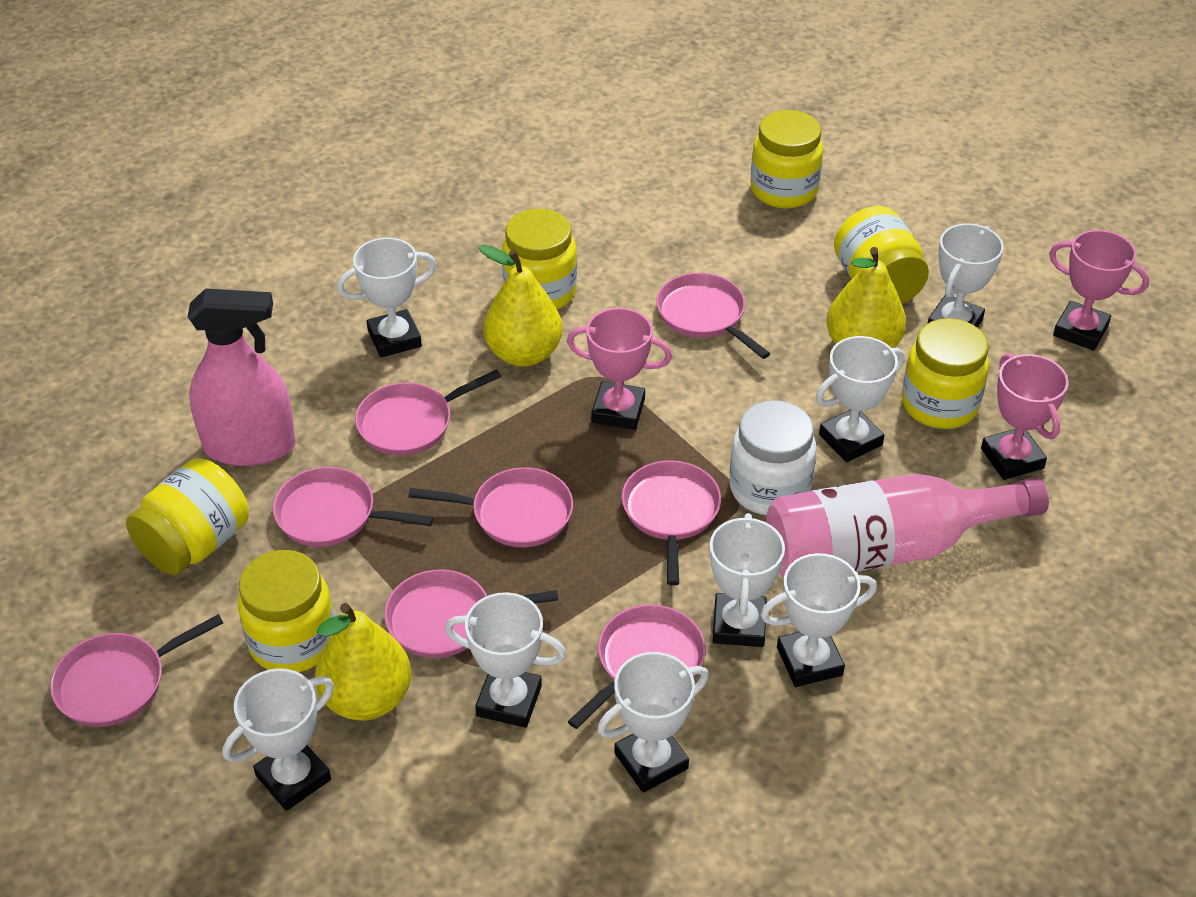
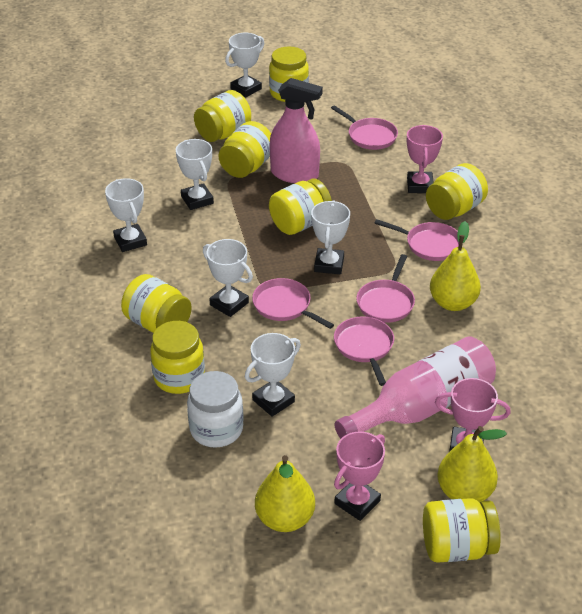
pink pan: [50,614,223,727] [273,467,434,547] [355,369,501,456] [384,569,558,658] [409,467,573,547] [568,605,706,729] [622,460,721,586] [656,273,770,359] = 8 -> [252,278,334,329] [331,105,398,150] [334,316,394,386] [356,254,415,323] [374,219,459,261] = 5
white trophy: [223,668,334,811] [337,237,436,358] [445,592,566,728] [597,652,709,793] [710,513,785,647] [760,553,877,687] [816,336,904,462] [927,224,1004,328] = 8 -> [105,178,147,252] [176,139,214,210] [203,239,253,317] [225,33,264,97] [245,333,301,417] [311,200,350,274] = 6
yellow jar: [126,458,249,575] [238,550,335,673] [502,209,577,309] [750,110,823,208] [834,206,929,304] [902,318,989,429] = 6 -> [121,274,192,333] [150,321,205,394] [194,90,251,142] [218,121,271,178] [269,47,309,102] [269,179,332,235] [423,498,501,563] [426,163,488,220] = 8

